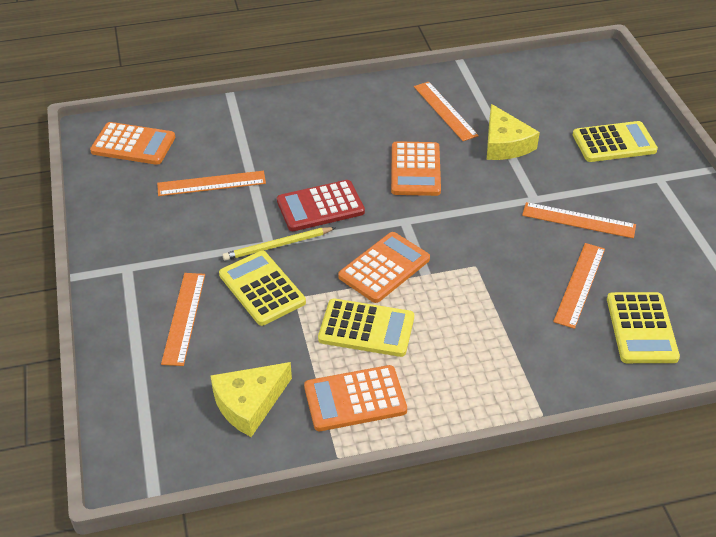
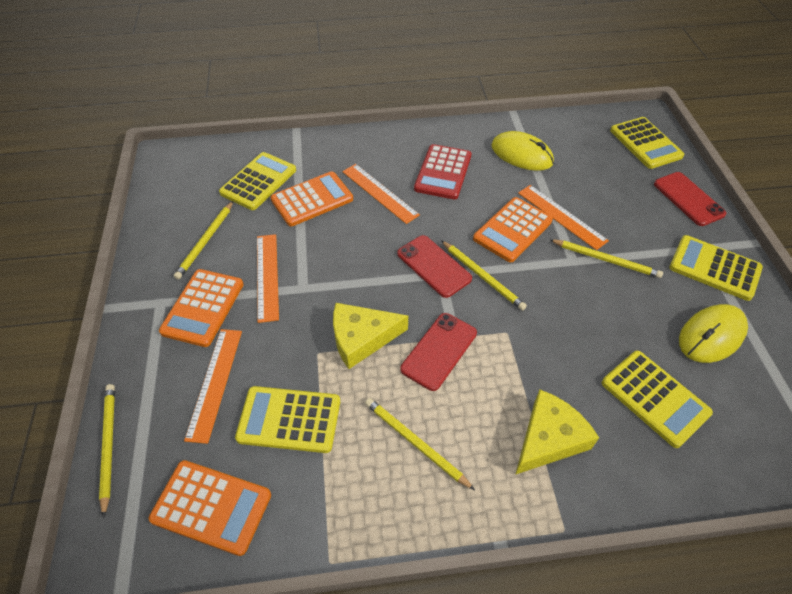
orange ruler: [157,171,266,196] [161,273,205,366] [414,82,479,141] [522,202,636,238] [553,243,605,329] = 5 -> [184,329,242,444] [257,234,279,323] [342,164,420,224] [518,185,609,250] = 4
red phone: none = 0 -> [397,235,472,298] [401,313,477,391] [654,172,726,226] = 3
yellow calculator: [219,251,306,326] [318,299,414,357] [573,121,658,162] [607,292,680,363] = 4 -> [219,152,296,210] [235,386,340,453] [602,351,713,448] [610,117,684,169] [669,235,763,301] = 5
yellow mouse: none = 0 -> [491,131,554,171] [679,304,748,363] = 2
yellow pencil: [222,227,336,261] = 1 -> [99,384,115,518] [174,201,233,280] [365,398,475,490] [441,240,527,310] [549,239,663,278] = 5

